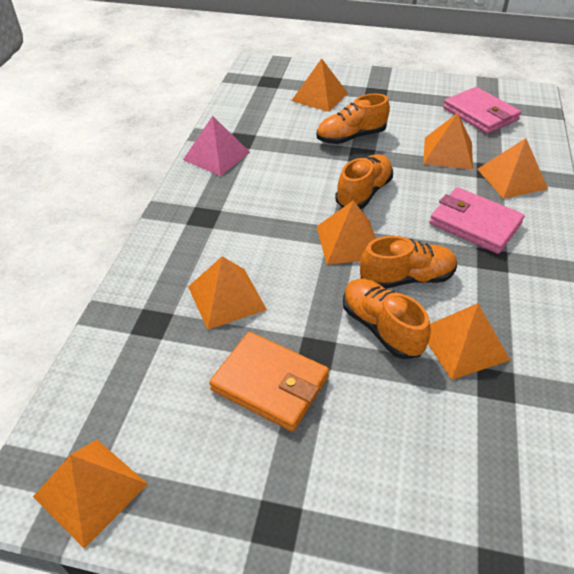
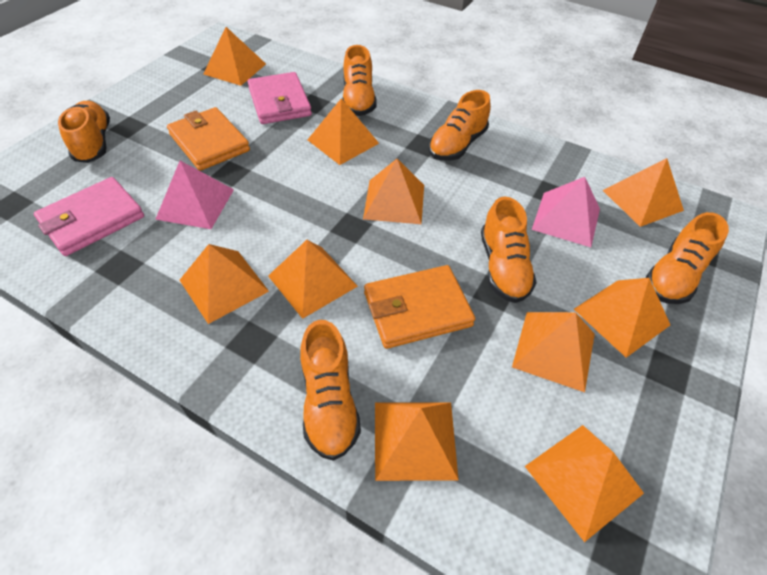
orange pyramid: [33,439,148,548] [188,256,267,330] [291,58,348,112] [316,200,376,265] [423,113,473,170] [428,303,510,380] [477,138,548,199] = 7 -> [180,244,269,324] [203,27,266,86] [268,240,358,319] [308,98,379,165] [363,159,424,224] [375,403,459,481] [512,312,595,392] [525,425,644,542] [574,278,670,358] [603,158,684,227] = 10
orange shoe: [317,93,390,144] [335,154,393,209] [343,279,431,359] [360,236,457,288] = 4 -> [58,101,110,163] [300,320,361,461] [342,45,377,116] [428,90,491,161] [481,196,537,303] [646,212,729,304] = 6
orange wallet: [209,332,329,432] = 1 -> [167,107,250,171] [364,265,475,349] = 2
pink pyramid: [183,116,250,176] = 1 -> [155,161,234,229] [532,177,600,247] = 2

